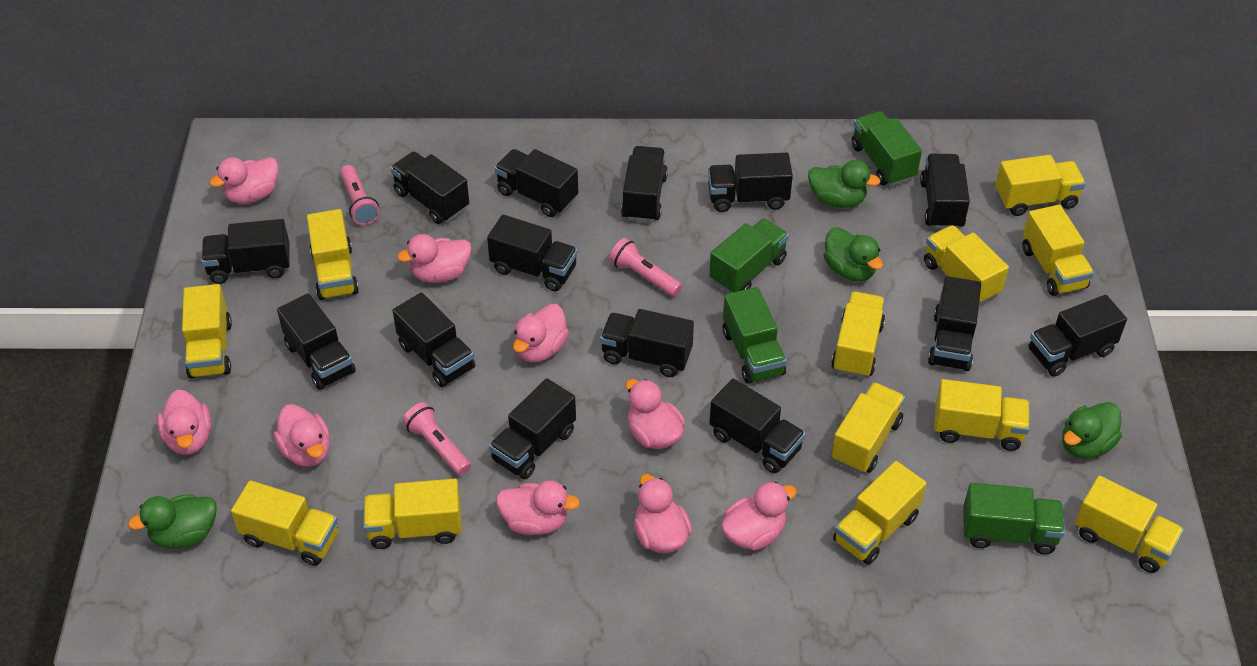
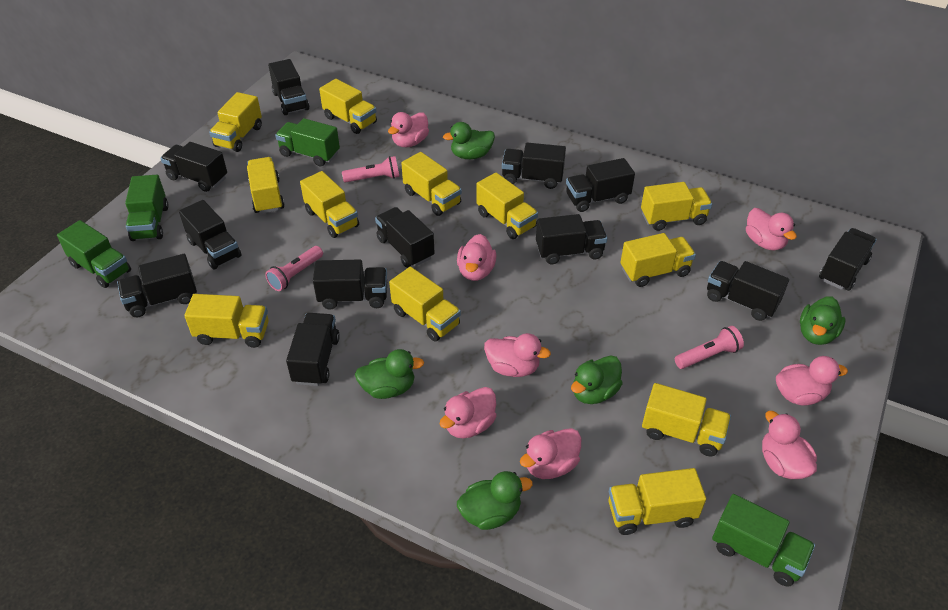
black truck: [201,219,290,284] [277,293,356,390] [391,152,469,224] [393,293,475,387] [487,215,578,291] [489,378,576,479] [495,149,578,217] [600,309,694,377] [621,146,668,222] [708,153,793,212] [709,379,805,473] [920,154,970,229] [928,276,981,371] [1028,295,1127,377] = 14 -> [117,254,197,317] [161,142,227,192] [179,200,241,269] [268,59,309,115] [286,313,340,386] [313,259,387,310] [375,207,435,268] [502,143,566,189] [536,214,607,264] [566,158,635,212] [707,261,789,321] [819,228,877,291] = 12
green duck: [128,494,217,549] [808,160,880,208] [823,227,883,281] [1062,402,1122,459] = 4 -> [355,349,424,399] [443,122,495,159] [457,471,533,530] [571,355,623,404] [800,297,846,345] = 5
pink duck: [157,389,212,455] [210,157,279,204] [273,404,330,467] [397,234,471,283] [496,480,580,535] [513,304,569,362] [625,379,685,449] [634,474,692,553] [721,482,797,551] = 9 -> [388,112,429,147] [440,387,497,438] [457,234,496,281] [484,333,551,377] [520,428,581,479] [746,208,797,250] [762,411,817,479] [776,356,848,406] = 8

